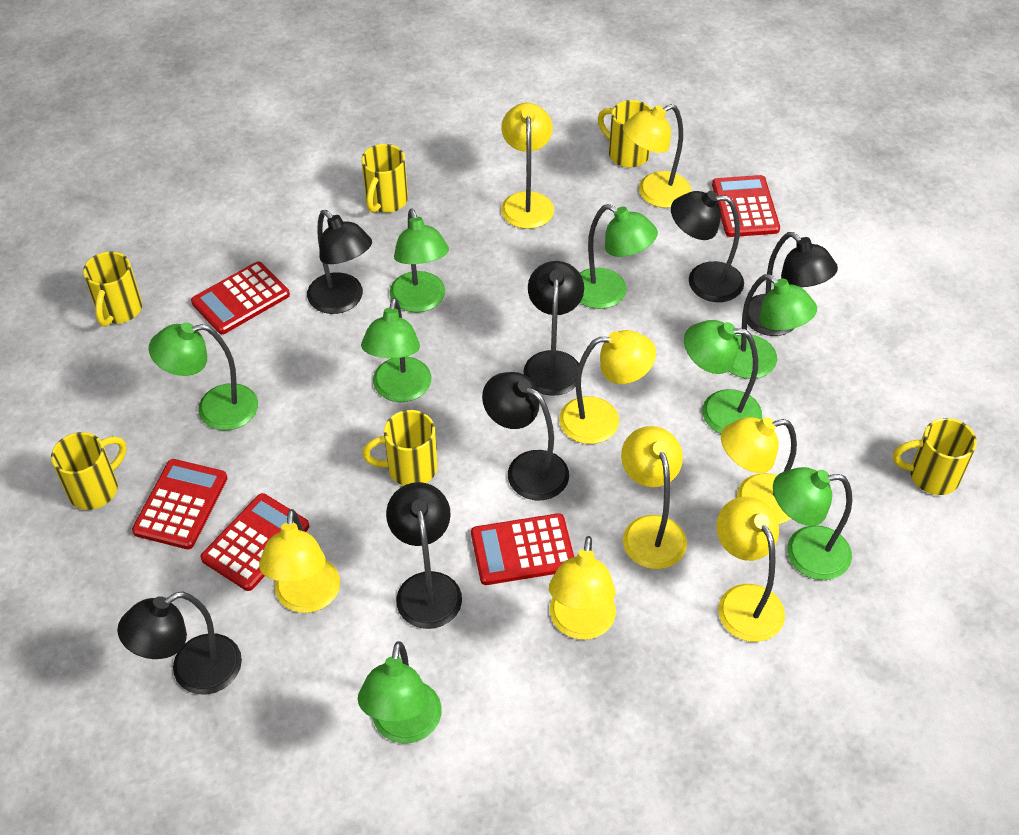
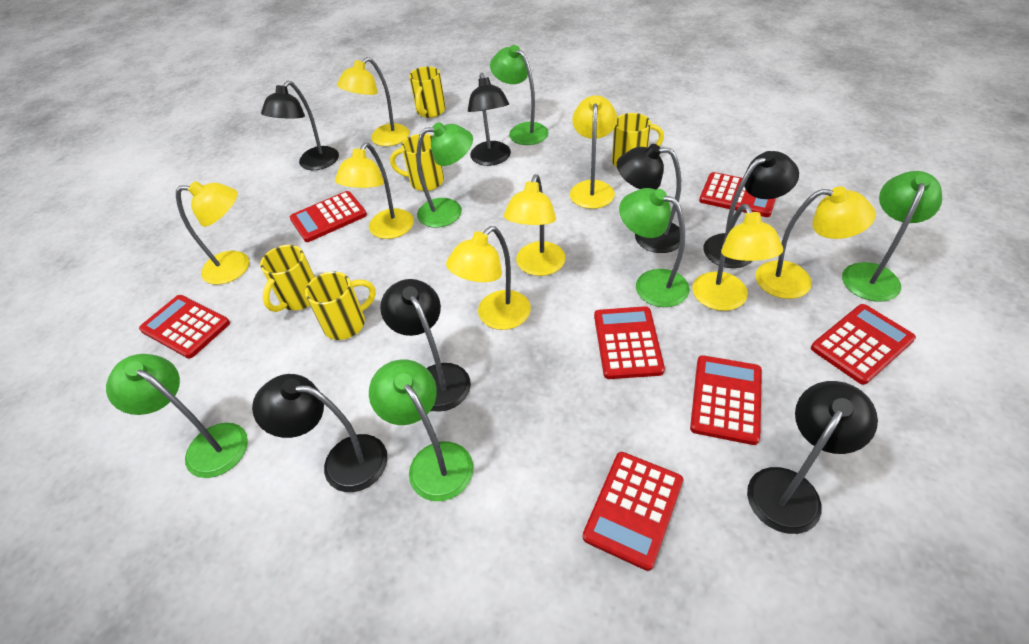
green lamp: [149,322,258,431] [358,641,442,743] [361,298,431,402] [390,209,449,313] [580,204,658,309] [684,320,762,434] [729,274,817,379] [773,467,852,580] = 8 -> [106,354,248,478] [369,359,473,501] [416,122,473,228] [490,45,549,145] [619,188,690,307] [842,171,942,302] = 6
red calculator: [132,459,227,549] [191,262,290,334] [200,493,309,591] [471,513,574,585] [712,175,780,237] = 5 -> [139,295,230,359] [290,191,367,242] [583,452,683,571] [594,306,665,379] [690,355,762,445] [699,172,776,217] [811,304,916,385] = 7
yellow mug: [51,432,127,510] [83,252,142,327] [361,144,408,213] [362,410,438,486] [598,100,652,168] [893,418,977,495] = 6 -> [260,245,315,312] [305,271,376,340] [390,134,444,191] [409,66,446,118] [612,113,664,167] = 5

